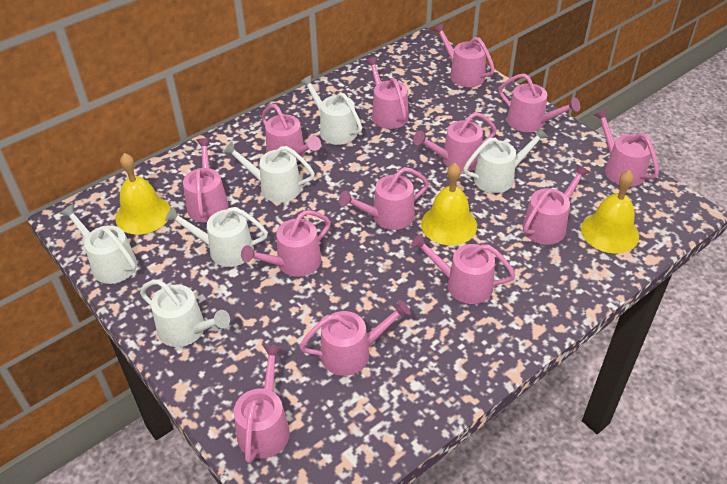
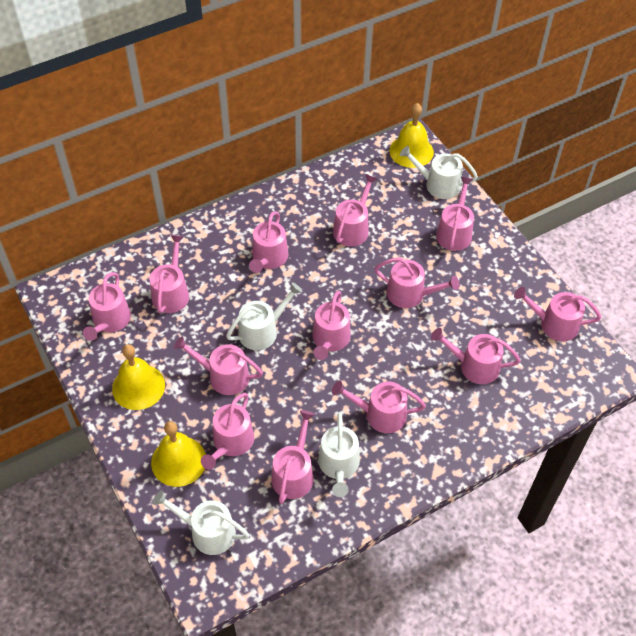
white watering can: [60,204,137,284] [140,280,230,347] [165,206,268,267] [223,141,315,203] [300,75,362,145] [464,127,549,193] = 6 -> [153,490,249,555] [226,282,303,350] [318,413,360,497] [400,146,478,199] = 4

